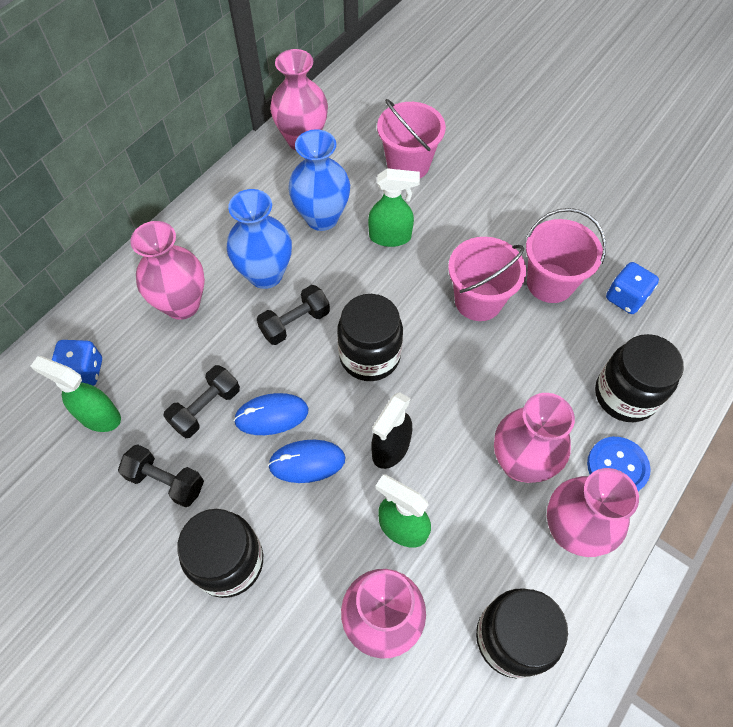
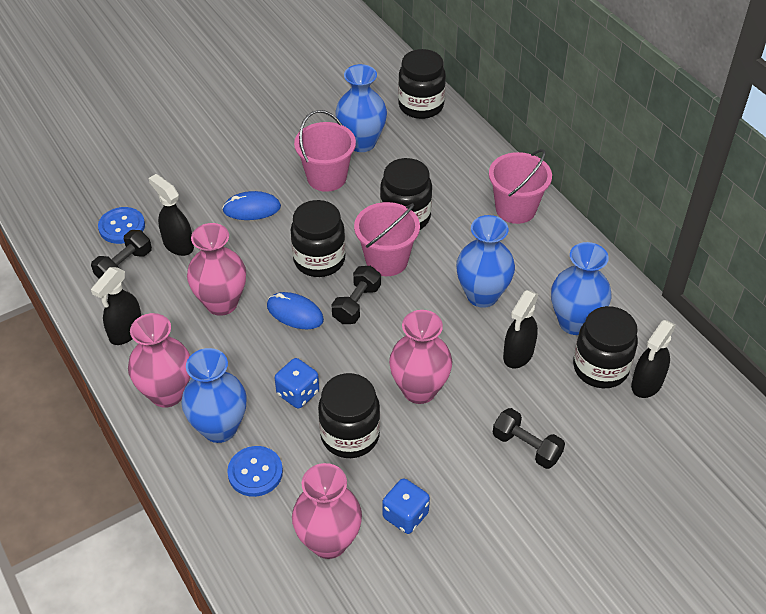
black jar: [177,509,263,598] [337,294,403,381] [476,588,568,678] [595,334,684,422] = 4 -> [291,200,346,277] [318,373,380,458] [380,158,432,230] [398,49,446,119] [573,306,638,388] = 5
black spray bottle: [371,392,412,469] = 1 -> [91,267,141,345] [148,174,194,256] [503,290,538,368] [631,320,676,398] = 4
blue button: [587,437,651,491] = 1 -> [98,207,145,244] [227,446,283,497] = 2
blue vase: [226,189,292,289] [288,129,350,231] = 2 -> [181,348,247,443] [335,64,387,152] [456,215,515,308] [551,242,611,335] = 4
green spray bottle: [30,356,121,432] [368,168,420,247] [376,475,431,548] = 3 -> none = 0
pink vase: [130,221,205,320] [270,49,328,151] [341,569,426,659] [494,393,575,483] [547,468,639,557] = 5 -> [128,313,190,408] [187,223,246,316] [292,463,362,559] [389,310,452,404] = 4

